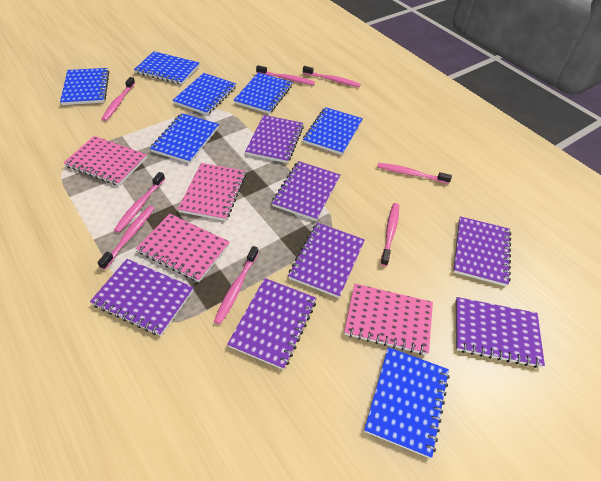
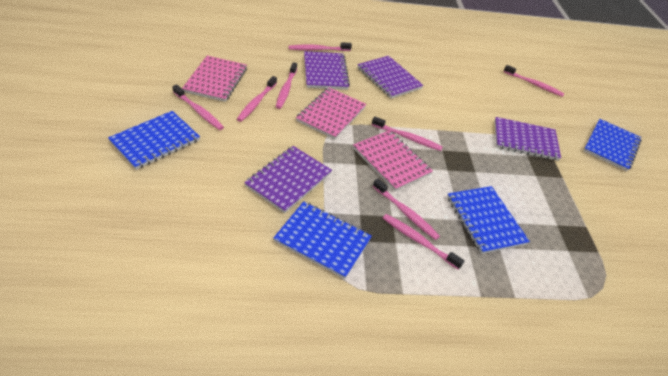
blue notebook: [60,68,109,105] [134,51,199,85] [150,113,219,163] [172,73,236,115] [234,72,292,114] [303,107,363,155] [364,347,450,458] = 7 -> [108,111,200,170] [273,201,372,279] [447,186,530,254] [583,119,642,172] = 4
pink notebook: [63,136,147,186] [136,214,230,282] [178,163,246,221] [344,284,433,355] = 4 -> [182,56,247,102] [296,88,366,139] [353,130,433,191] = 3
purple notebook: [90,259,194,336] [227,278,316,370] [245,115,304,163] [272,161,340,221] [288,223,365,298] [453,216,511,286] [456,297,545,368] = 7 -> [244,146,332,213] [304,51,350,90] [358,56,423,99] [495,117,561,161] = 4

